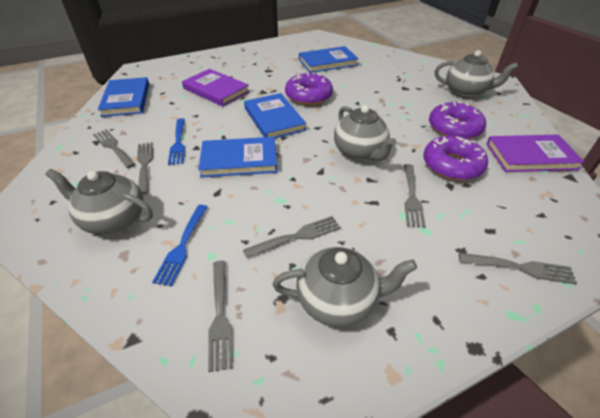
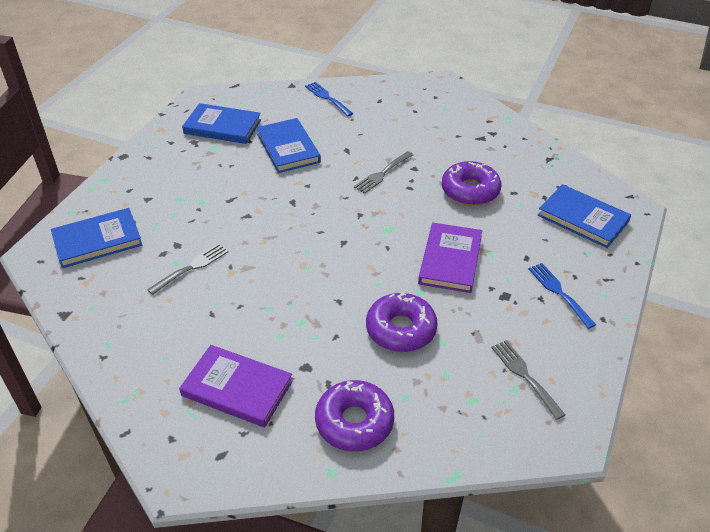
grey fork: [93,129,135,168] [137,142,153,195] [208,261,233,372] [243,216,341,258] [404,164,426,228] [459,253,577,284] = 6 -> [147,243,228,295] [354,151,413,194] [491,340,565,420] = 3
grey teapot: [46,169,153,235] [273,247,417,327] [334,105,397,161] [435,50,518,98] = 4 -> none = 0

